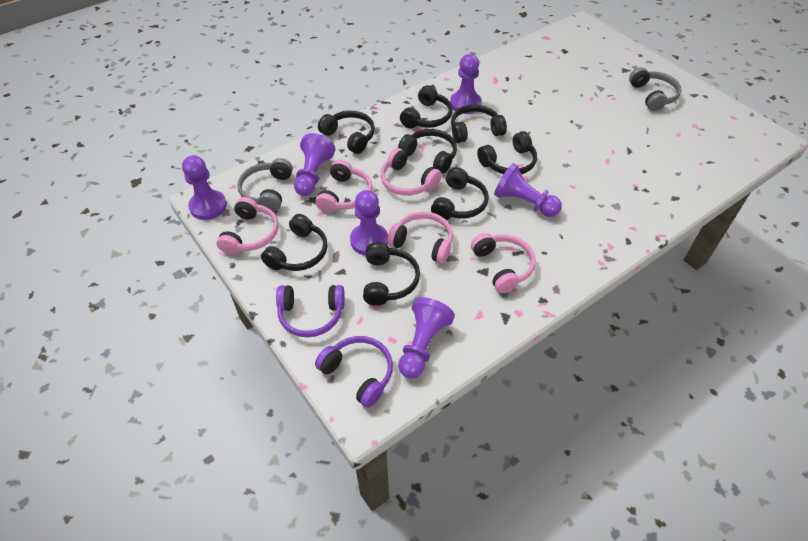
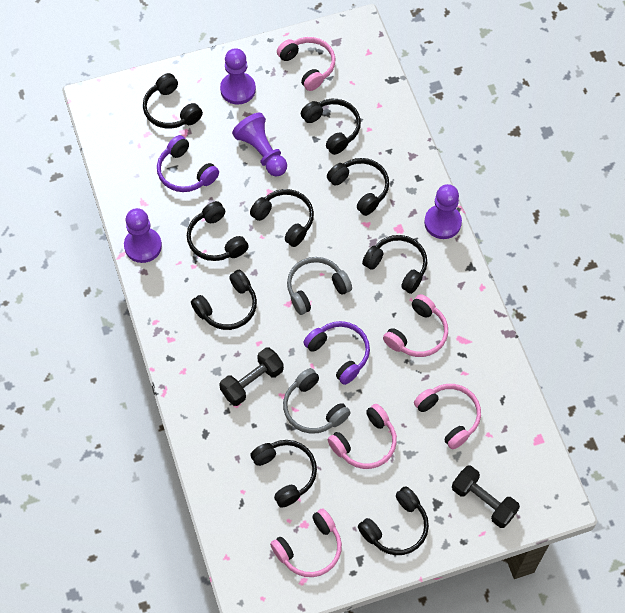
black dumbbell: none = 0 -> [219,347,284,406] [452,466,520,528] = 2
black headphones: [261,214,328,271] [318,111,375,154] [363,242,420,306] [398,129,457,173] [400,85,452,129] [431,167,489,220] [451,105,507,143] [477,131,537,174] = 8 -> [143,73,203,129] [187,201,249,261] [191,270,257,330] [250,189,314,247] [250,440,317,508] [301,99,361,155] [327,158,389,216] [358,486,429,555] [362,235,427,294] = 9
purple pawn: [182,155,227,220] [294,133,335,196] [350,190,388,255] [398,297,455,379] [450,54,482,114] [494,163,562,217] = 6 -> [124,208,162,263] [220,48,256,105] [232,113,287,177] [424,184,462,239] = 4

